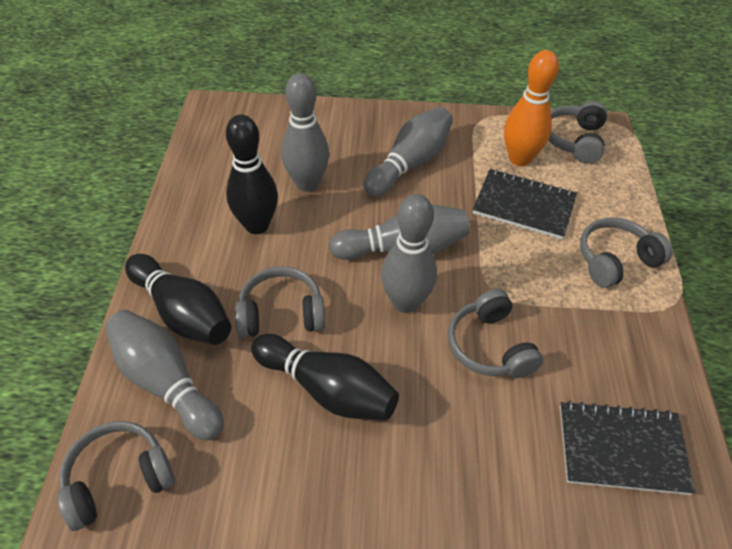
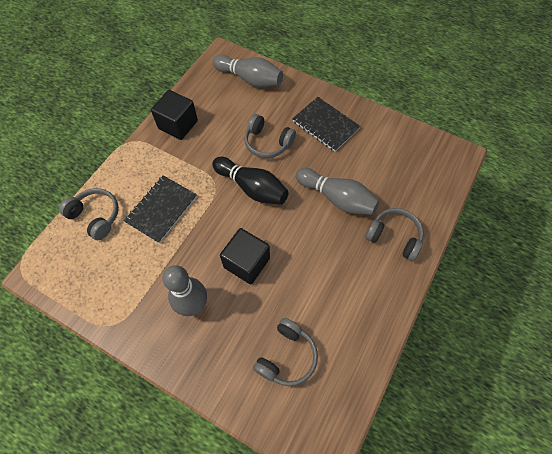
black bowling pin: [125,254,231,345] [226,115,278,234] [251,334,399,421] = 3 -> [212,157,289,205] = 1
black cube: none = 0 -> [151,90,198,140] [220,228,270,284] = 2
grey bowling pin: [105,310,224,440] [281,73,329,192] [329,204,470,260] [364,107,453,197] [381,194,437,313] = 5 -> [162,265,207,316] [213,55,283,88] [296,168,380,215] = 3
grey headphones: [57,421,175,531] [235,267,325,338] [448,289,543,378] [548,101,607,163] [580,217,673,288] = 5 -> [59,188,119,240] [244,114,296,158] [253,318,318,386] [365,208,424,261] = 4
orange bowling pin: [504,50,559,166] = 1 -> none = 0

